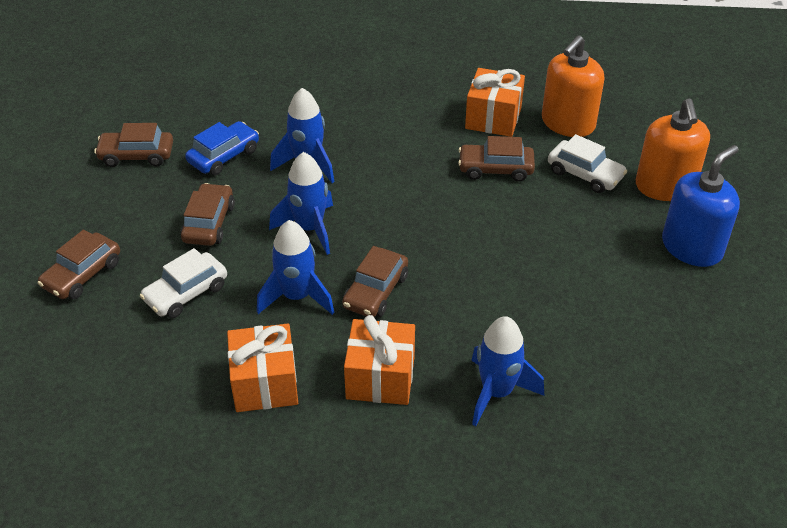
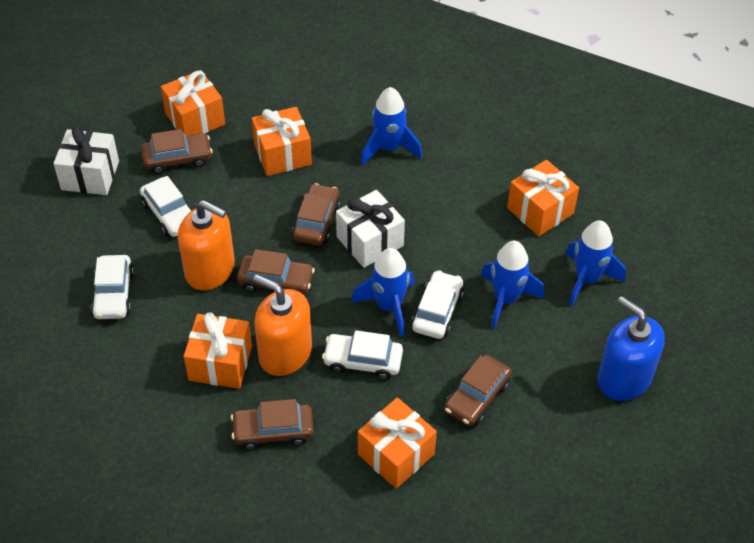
blue car: [185,121,259,175] = 1 -> none = 0
orange gift: [227,324,298,412] [344,315,415,405] [465,68,525,137] = 3 -> [161,70,225,136] [184,312,252,389] [252,107,312,176] [358,397,437,489] [507,160,579,236] = 5
white car: [140,248,227,318] [548,134,627,193] = 2 -> [91,255,134,319] [140,176,192,237] [322,330,403,380] [411,270,464,339] = 4
white gift: none = 0 -> [53,126,119,195] [336,190,405,268] = 2

